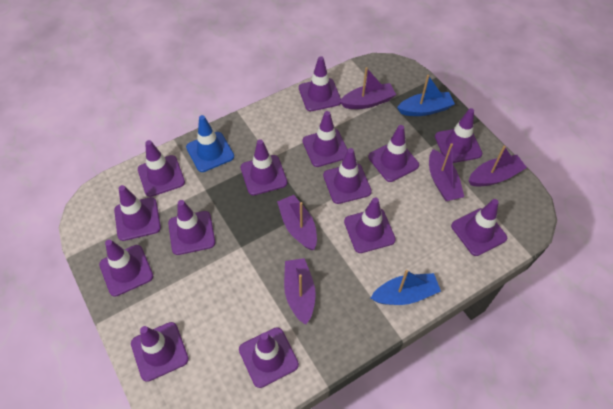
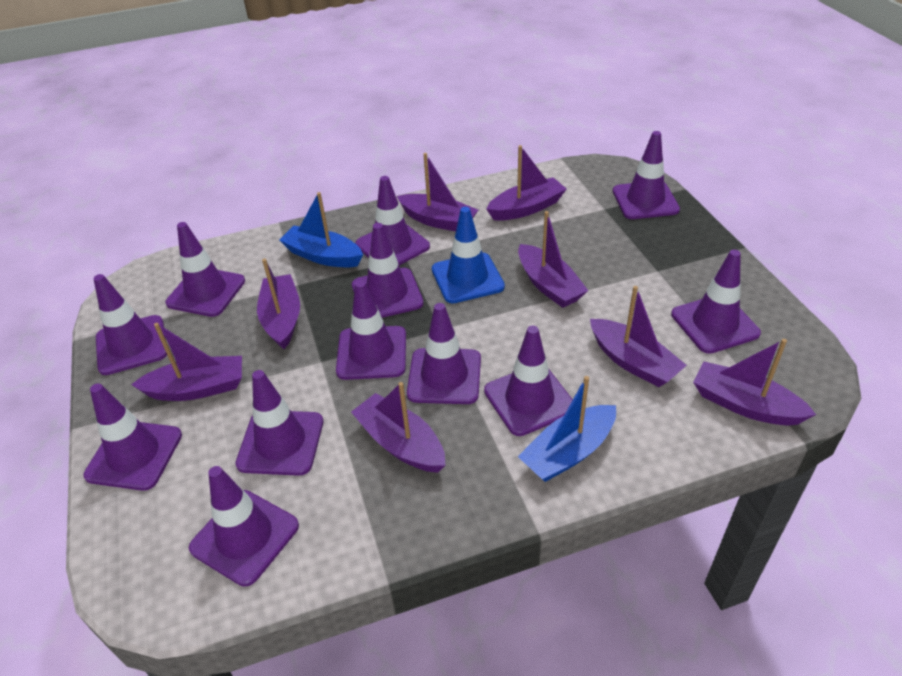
purple boat: [277,195,317,250] [284,258,316,325] [340,67,396,109] [429,143,464,201] [468,145,527,186] = 5 -> [131,323,242,401] [257,258,300,349] [351,382,445,473] [397,153,478,231] [486,145,567,221] [518,211,589,308] [590,286,687,387] [693,339,816,425] = 8
purple traffic cone: [99,240,153,297] [114,185,161,241] [131,322,189,382] [138,140,185,197] [168,200,215,255] [239,327,299,388] [241,139,288,195] [299,56,341,111] [302,111,348,167] [323,148,372,204] [344,198,396,253] [368,125,419,182] [435,108,482,163] [451,199,507,256] = 14 -> [83,383,182,491] [94,274,167,375] [166,222,245,317] [189,466,299,587] [236,370,323,476] [336,280,406,380] [352,223,423,318] [355,176,430,265] [407,303,481,404] [484,326,573,436] [613,131,680,219] [671,249,761,354] = 12

